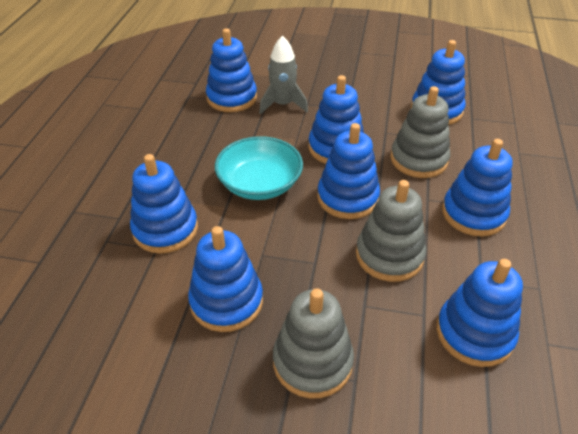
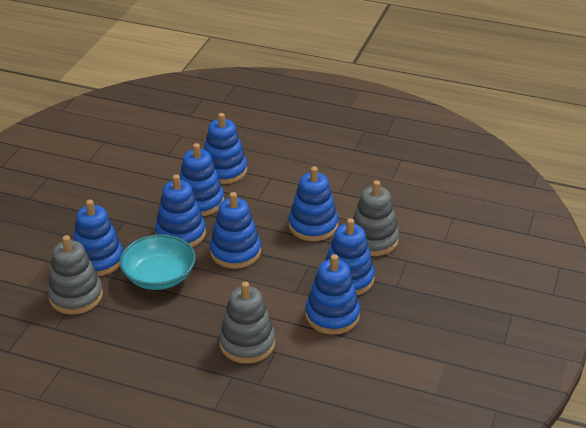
grey rocket: [259,36,308,114] = 1 -> none = 0

